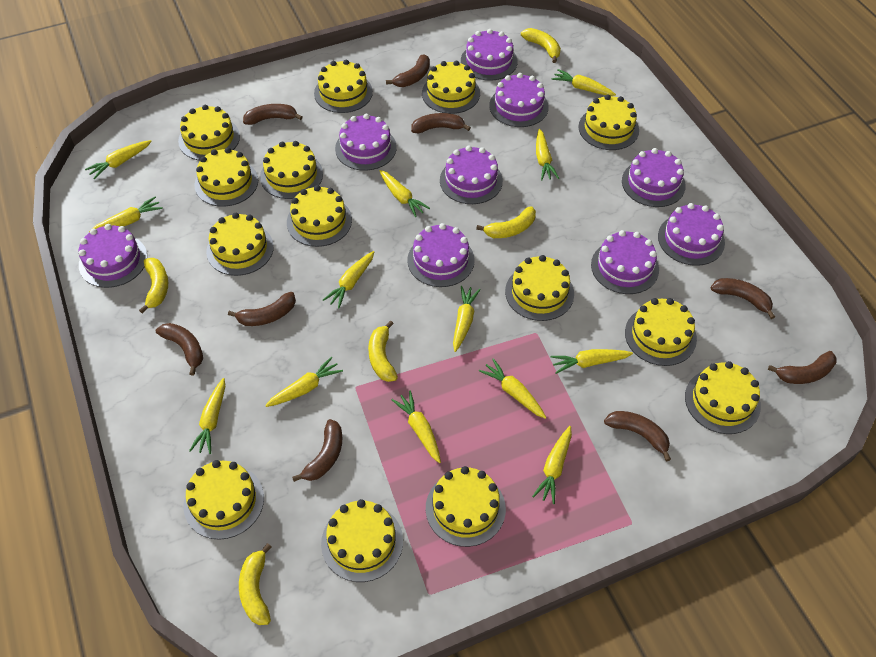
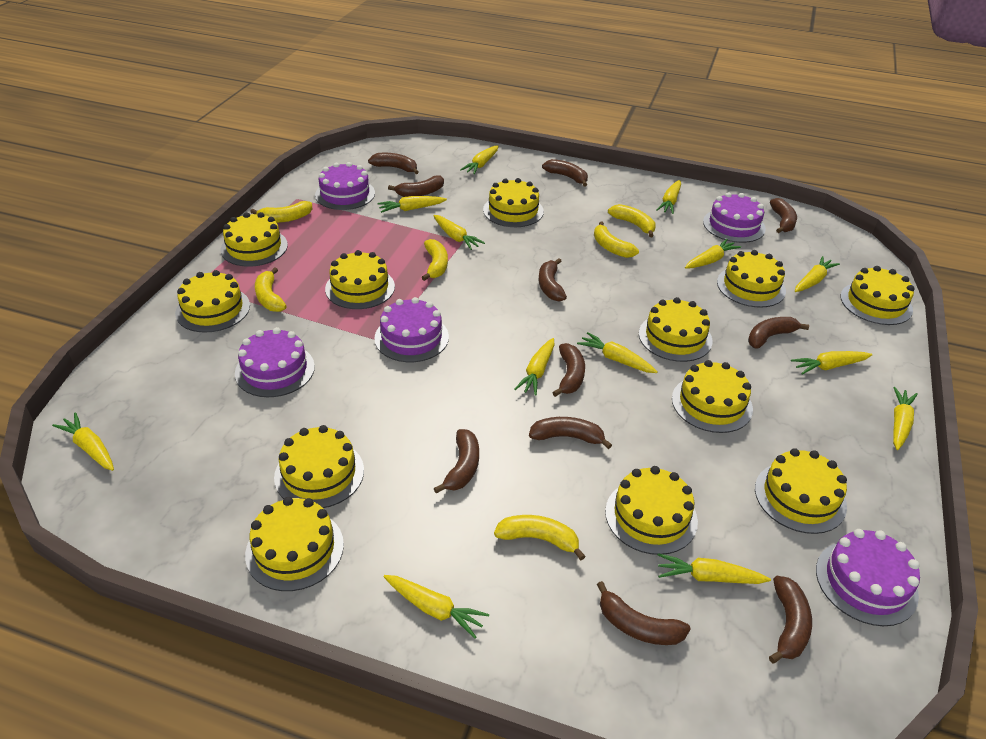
brown banana: [156,323,203,375] [228,292,296,326] [243,104,302,125] [292,419,342,482] [386,54,430,87] [411,113,471,133] [604,411,671,461] [711,278,775,319] [768,351,836,384] = 9 -> [368,153,419,174] [388,175,444,197] [434,429,479,494] [529,417,612,449] [539,258,567,302] [542,159,588,187] [552,343,585,397] [597,581,691,645] [748,317,809,348] [769,576,812,663] [770,198,797,233] = 11
purple cake: [79,224,147,288] [335,114,397,171] [407,223,475,287] [440,146,503,204] [461,29,517,81] [489,73,549,127] [591,230,659,294] [622,148,686,207] [658,203,725,266] = 9 -> [235,327,315,397] [315,162,375,210] [374,297,449,362] [703,192,766,243] [816,529,920,626] = 5
yellow banana: [139,258,168,314] [239,543,271,625] [368,321,398,382] [476,206,536,238] [521,28,561,63] = 5 -> [250,201,312,223] [255,267,287,312] [421,239,448,281] [494,515,586,560] [594,221,639,258] [608,204,655,237] = 6
yellow cake: [178,105,240,161] [183,460,264,540] [194,148,258,207] [206,213,274,276] [260,141,323,199] [287,185,352,247] [314,60,373,113] [321,499,403,582] [422,61,480,114] [426,466,506,547] [505,255,574,321] [578,95,639,150] [625,298,697,366] [685,361,761,434] = 14 -> [175,270,250,333] [221,212,288,267] [245,497,344,591] [274,425,364,508] [325,250,395,309] [483,178,544,227] [605,466,698,555] [639,297,712,362] [672,360,753,433] [717,250,786,308] [755,448,847,534] [841,266,915,325] = 12

